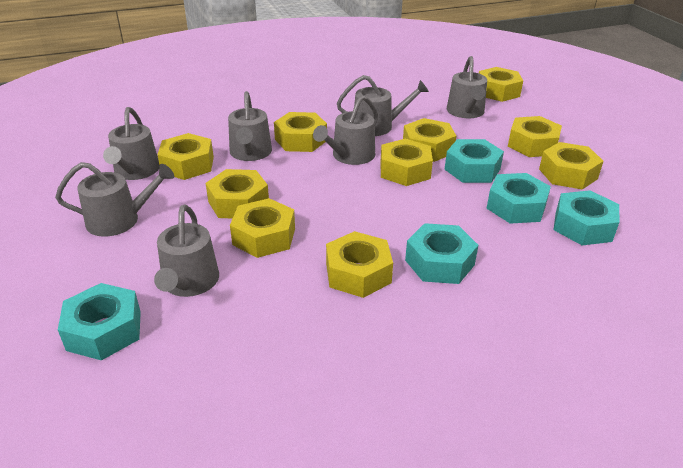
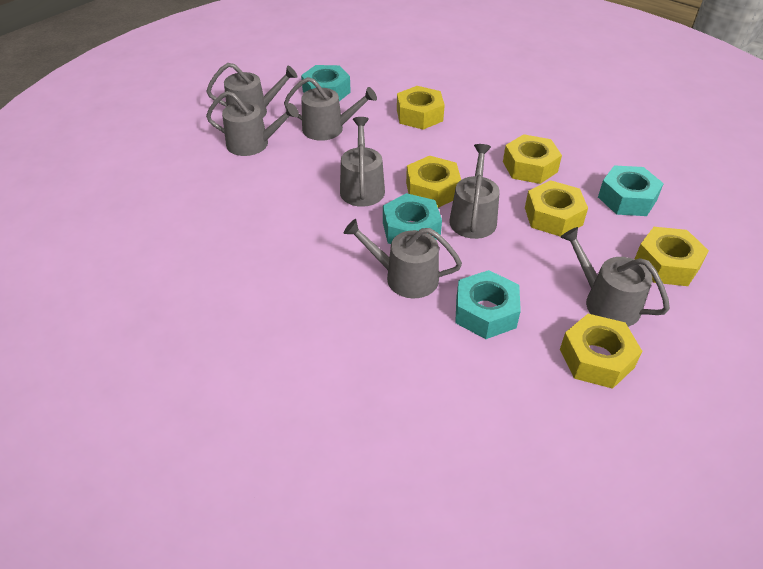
turquoise nut: [58,283,141,361] [405,223,478,284] [444,139,504,183] [486,173,551,224] [554,190,619,245] = 5 -> [301,65,351,101] [383,193,442,244] [455,270,521,339] [598,165,664,216] = 4
yellow nut: [157,133,214,180] [206,169,269,218] [230,198,295,258] [274,112,327,152] [326,231,393,298] [380,139,433,186] [403,118,456,162] [479,67,523,102] [508,116,562,157] [539,142,603,189] = 10 -> [397,86,445,130] [406,156,461,208] [503,134,562,184] [525,180,588,237] [560,314,642,389] [635,227,709,286] = 6

